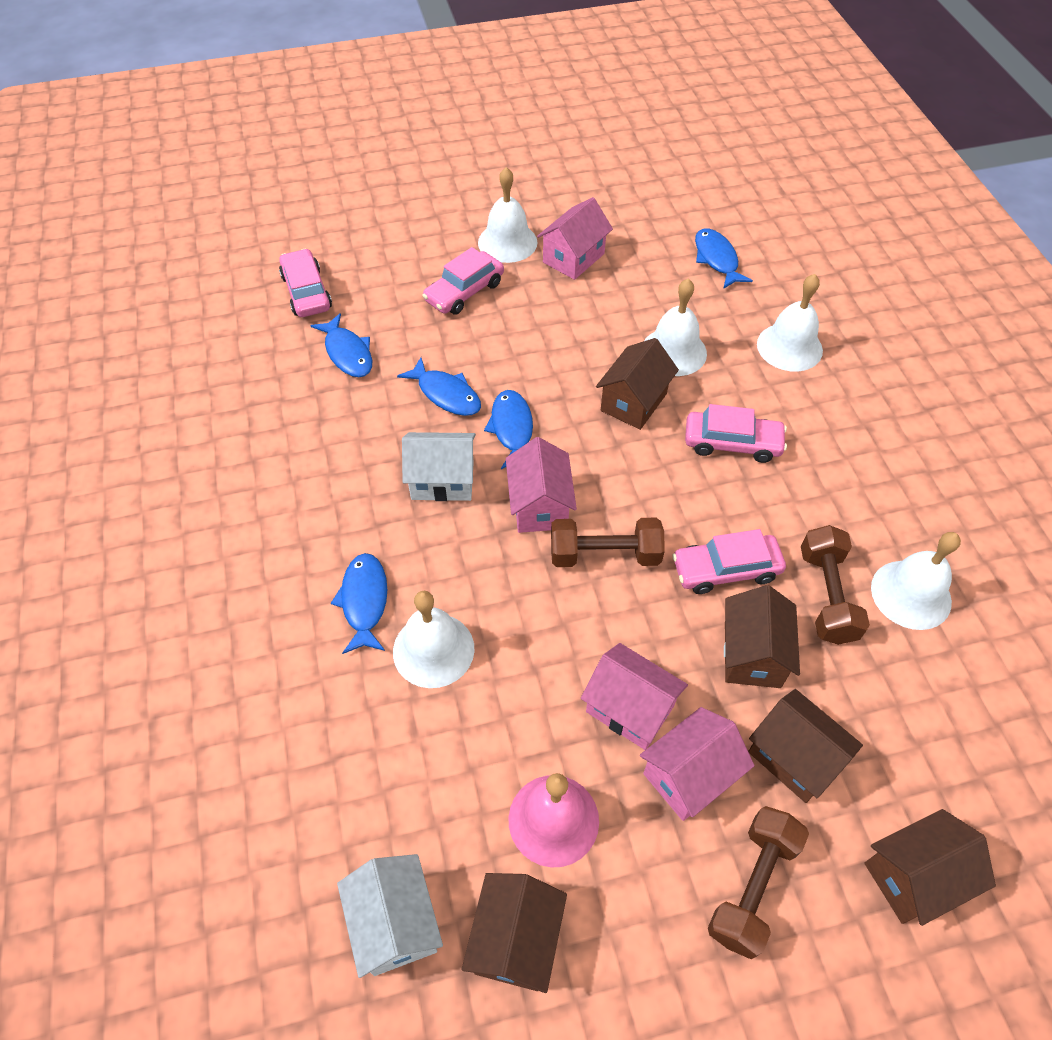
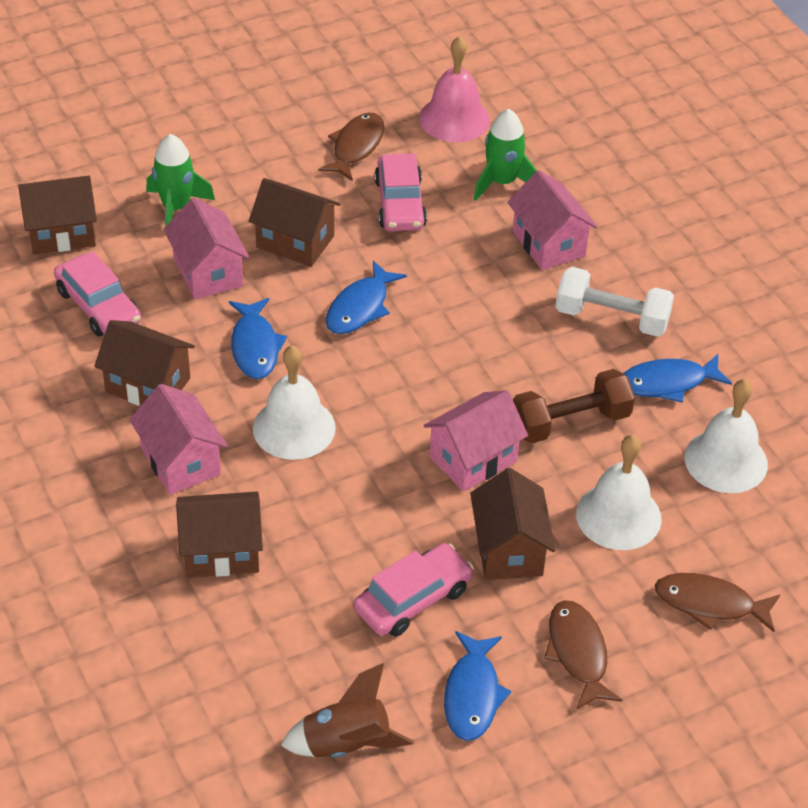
blue fish: [310,313,372,377] [331,553,387,654] [397,357,481,416] [484,390,533,469] [695,228,753,289] = 5 -> [229,298,287,379] [326,260,407,334] [444,631,511,741] [623,354,732,403] = 4
brown dumbbell: [551,518,665,567] [708,806,809,960] [801,525,870,645] = 3 -> [513,369,635,443] = 1
brown fish: none = 0 -> [318,112,385,181] [544,600,622,710] [655,573,780,632] = 3
brown rocket: none = 0 -> [281,663,414,758] = 1
green rocket: none = 0 -> [146,134,215,227] [474,109,537,201] = 2
pink car: [279,248,332,317] [422,247,504,315] [672,529,786,594] [685,404,787,463] = 4 -> [54,252,141,336] [354,543,474,637] [374,153,427,231] = 3
white bell: [393,591,474,688] [478,167,538,263] [644,279,707,376] [757,274,823,371] [871,532,961,630] = 5 -> [253,345,336,460] [576,435,662,550] [684,379,768,493] = 3
white dumbbell: none = 0 -> [556,267,674,337] = 1
white house: [337,854,443,978] [402,432,476,501] = 2 -> none = 0

